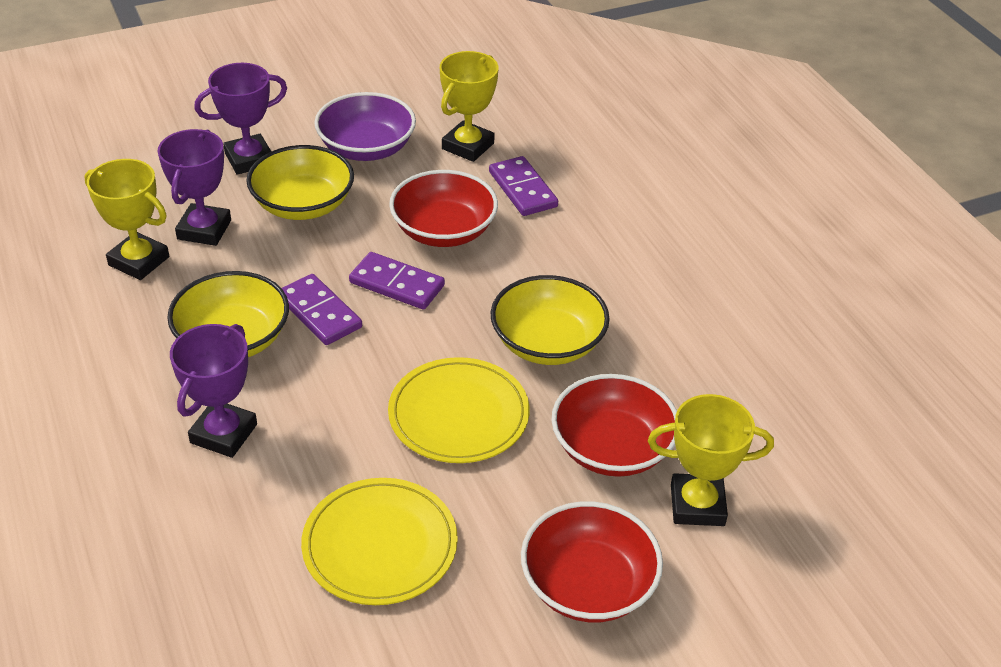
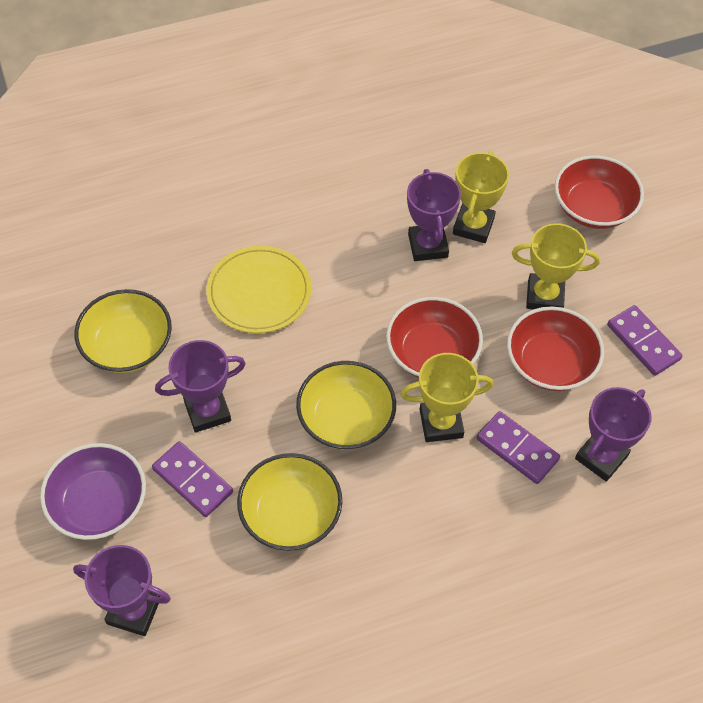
purple trophy: [158,129,231,246] [170,324,257,458] [194,63,287,175] = 3 -> [73,545,171,636] [155,340,246,433] [407,169,461,261] [575,387,652,482] = 4
yellow plate: [301,478,458,605] [388,357,530,463] = 2 -> [206,246,311,333] = 1

